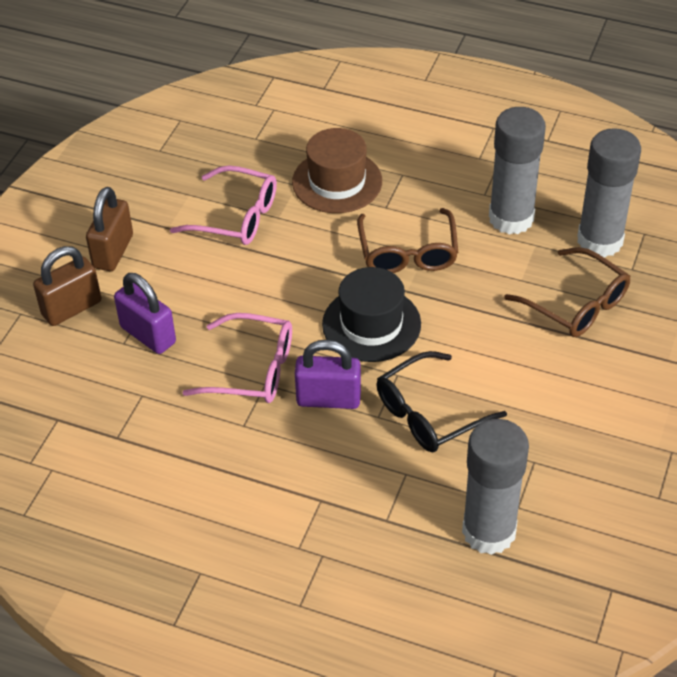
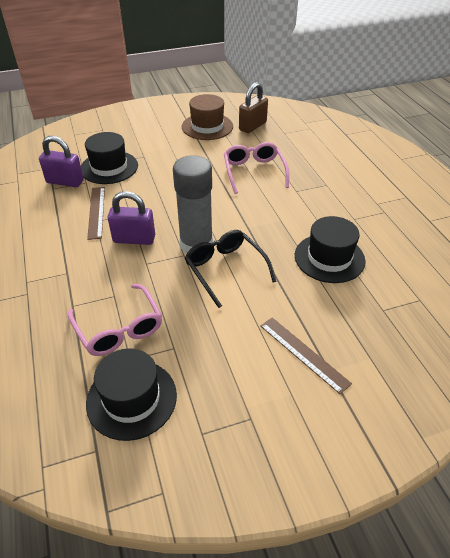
black hat: [322,267,421,362] = 1 -> [81,132,138,184] [86,348,177,441] [295,216,366,283] = 3
brown glasses: [357,208,458,273] [504,247,630,337] = 2 -> none = 0
brown padlock: [33,246,101,326] [86,187,133,271] = 2 -> [239,82,268,133] = 1
brown ruler: none = 0 -> [87,187,105,240] [261,318,352,394] = 2
grey glue stick: [462,419,529,555] [489,107,546,235] [577,128,641,258] = 3 -> [173,155,213,254] = 1

